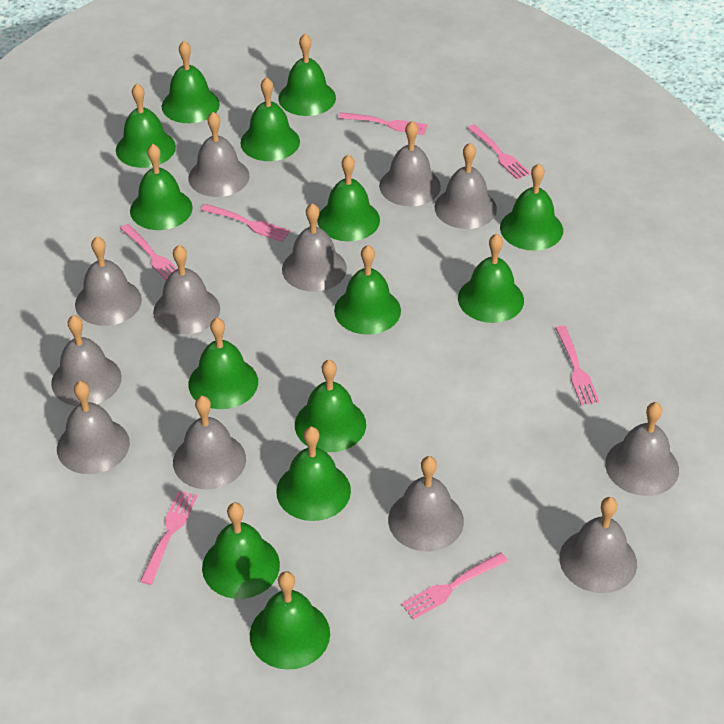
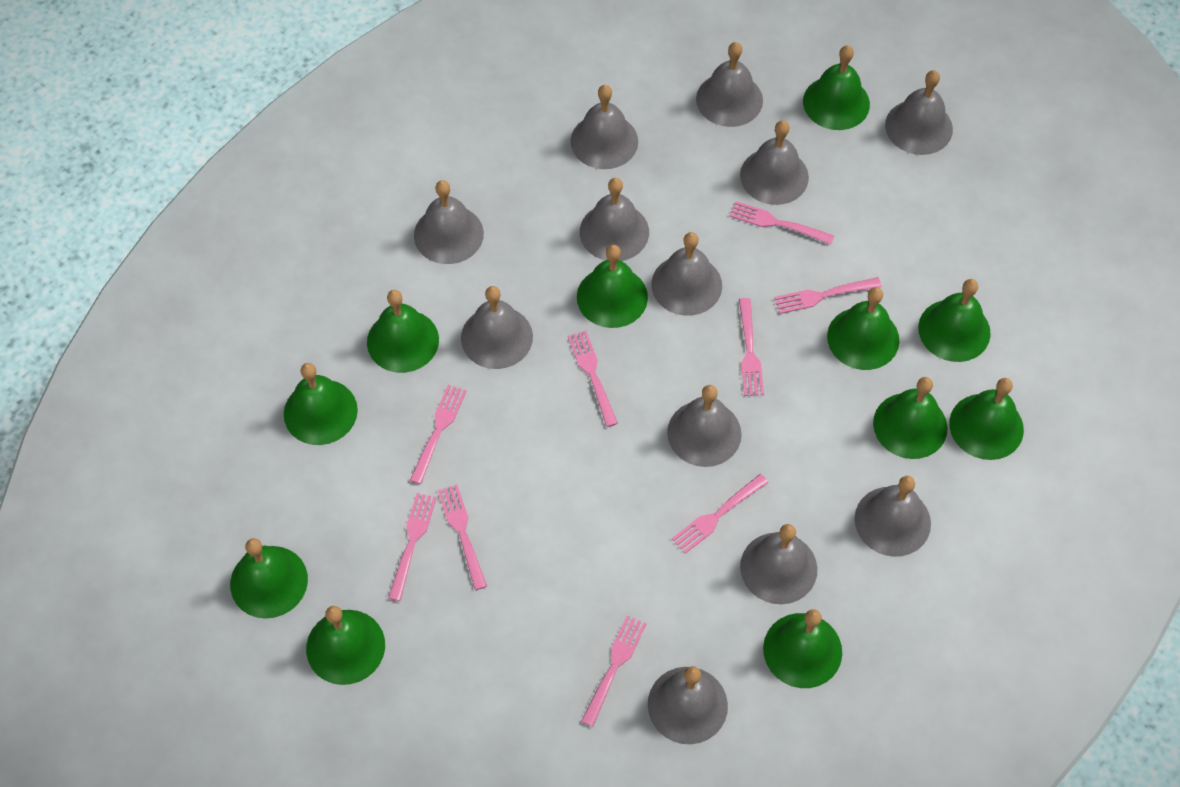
green bell: [116,84,176,168] [130,144,193,230] [162,41,220,123] [188,318,258,409] [202,502,280,599] [240,77,300,161] [250,571,330,670] [276,427,351,521] [278,34,336,116] [295,360,366,452] [317,155,380,241] [334,245,401,335] [458,234,524,323] [500,164,563,251] = 14 -> [230,538,308,619] [284,363,358,445] [306,606,385,685] [367,290,439,373] [577,245,648,328] [763,609,842,688] [803,45,870,130] [827,287,899,370] [873,377,948,459] [918,279,991,362] [949,378,1024,460] = 11
pink fork: [120,224,177,280] [140,490,198,585] [201,204,290,242] [338,112,428,135] [401,552,508,620] [467,124,531,180] [556,325,600,405] = 7 -> [388,493,437,601] [410,385,467,484] [438,484,487,590] [568,330,618,427] [581,615,646,727] [672,474,769,554] [729,201,834,245] [739,298,764,396] [774,277,882,314] = 9

